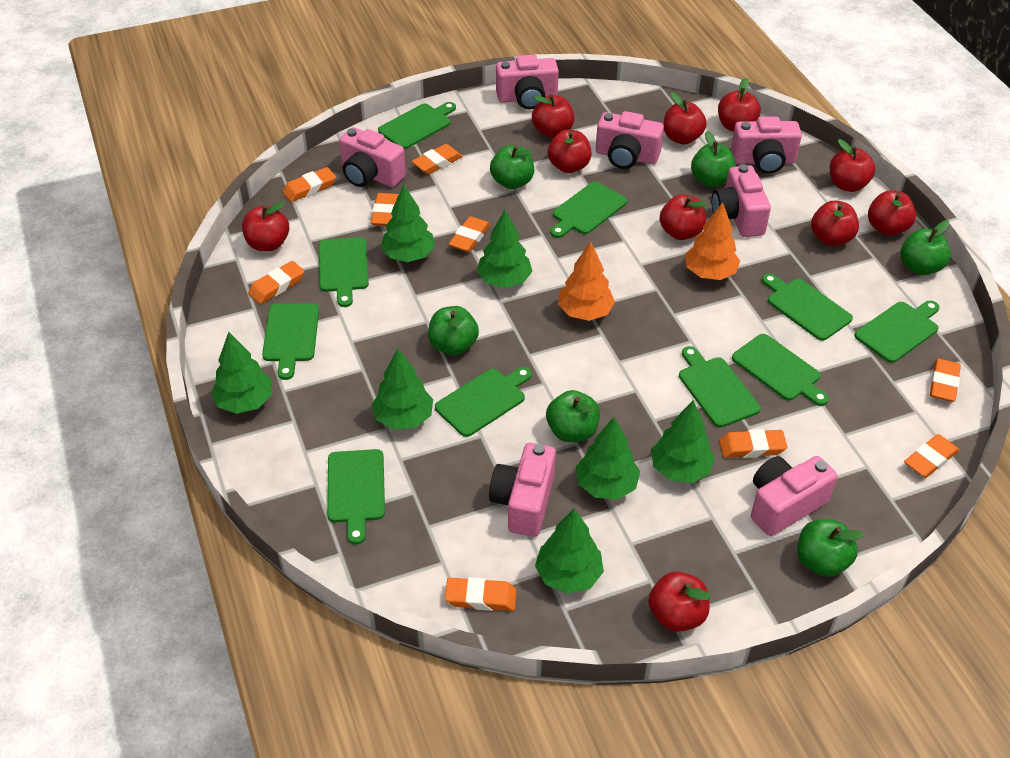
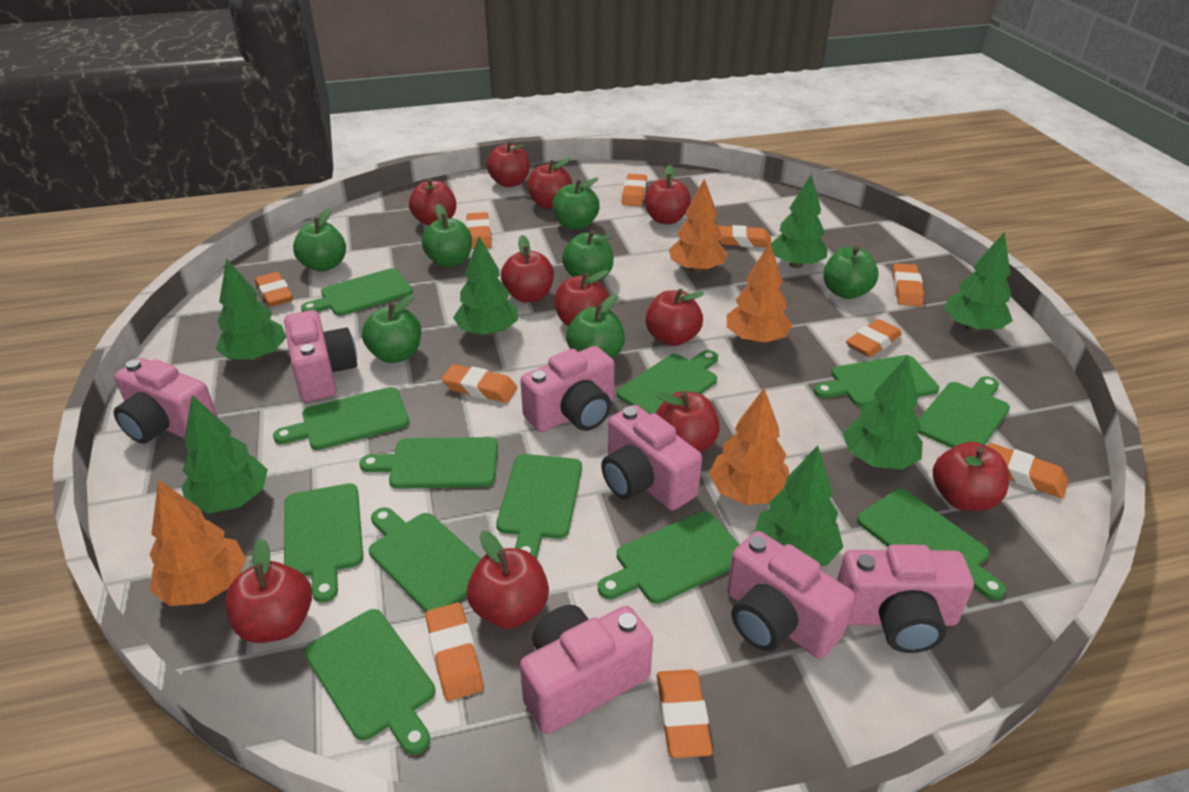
green apple: [428,306,479,355] [490,145,534,189] [546,390,600,442] [691,131,736,187] [797,519,864,577] [901,220,951,275] = 6 -> [293,208,346,272] [362,294,421,363] [422,204,472,267] [553,178,600,230] [562,230,614,281] [566,294,625,359] [823,246,878,299] = 7
green cutting board: [262,303,319,380] [319,237,369,307] [327,449,385,545] [378,102,456,149] [435,367,532,437] [550,181,627,238] [679,346,761,427] [732,334,829,406] [762,274,853,341] [855,301,939,363] = 10 -> [273,387,409,450] [284,483,363,603] [301,268,413,316] [304,609,435,755] [360,437,498,489] [369,507,481,612] [496,454,582,558] [598,511,740,604] [617,350,718,414] [814,355,939,407] [857,489,1006,600] [917,376,1010,448] = 12
orange eraser: [248,261,304,304] [282,167,336,202] [371,193,398,226] [412,144,463,174] [445,577,517,611] [449,216,490,252] [719,429,787,458] [904,434,959,478] [930,359,961,402] = 9 -> [255,272,293,307] [426,603,483,701] [442,364,517,403] [466,212,492,249] [622,174,647,206] [657,669,713,758] [718,225,771,247] [846,319,902,357] [892,263,924,307] [988,443,1068,498] = 10
orange tree: [558,241,615,321] [685,202,740,280] = 2 -> [149,479,247,606] [669,178,728,273] [709,388,789,505] [727,243,792,344] = 4
red apple: [242,201,289,251] [532,95,574,138] [548,130,592,173] [648,572,710,632] [659,195,707,240] [663,92,707,144] [718,78,761,132] [811,201,859,246] [830,139,875,192] [868,190,916,236] = 10 -> [225,538,312,643] [409,178,456,226] [467,531,549,629] [486,141,530,187] [501,235,554,303] [527,158,572,209] [554,270,609,327] [644,165,691,224] [646,288,704,346] [655,391,720,452] [933,442,1009,511] = 11

